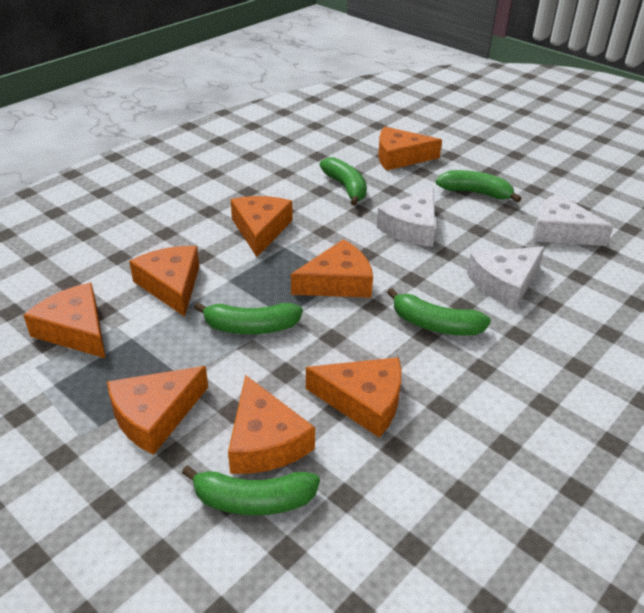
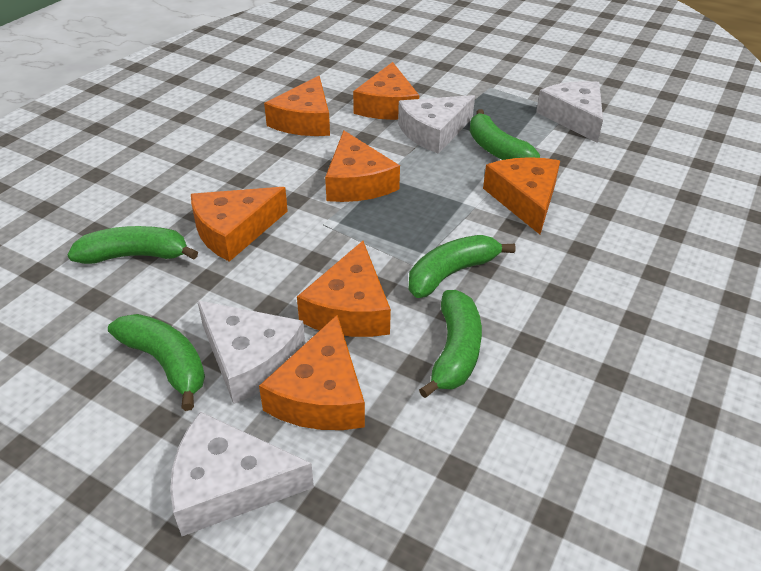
orange cheese: [23,283,105,358] [107,366,208,455] [129,246,199,317] [228,375,315,474] [230,196,292,257] [291,239,373,298] [306,357,401,438] [378,127,442,171] = 8 -> [191,187,288,262] [259,315,365,430] [264,76,330,136] [297,241,391,337] [325,130,400,202] [353,62,419,120] [483,157,560,234] = 7
white cheese: [376,188,435,247] [467,246,545,309] [533,193,614,246] = 3 -> [170,411,314,536] [197,300,305,404] [398,95,475,154] [536,81,603,143] = 4

